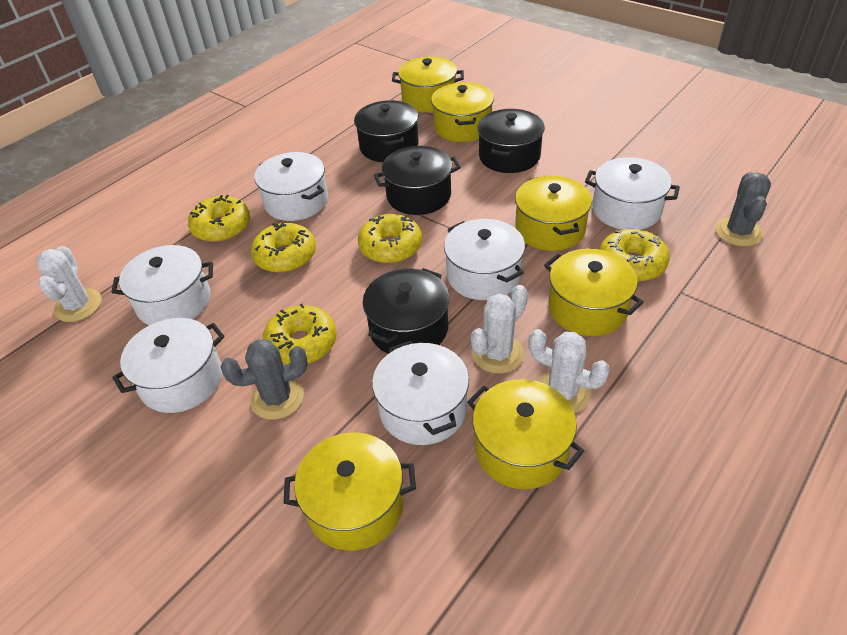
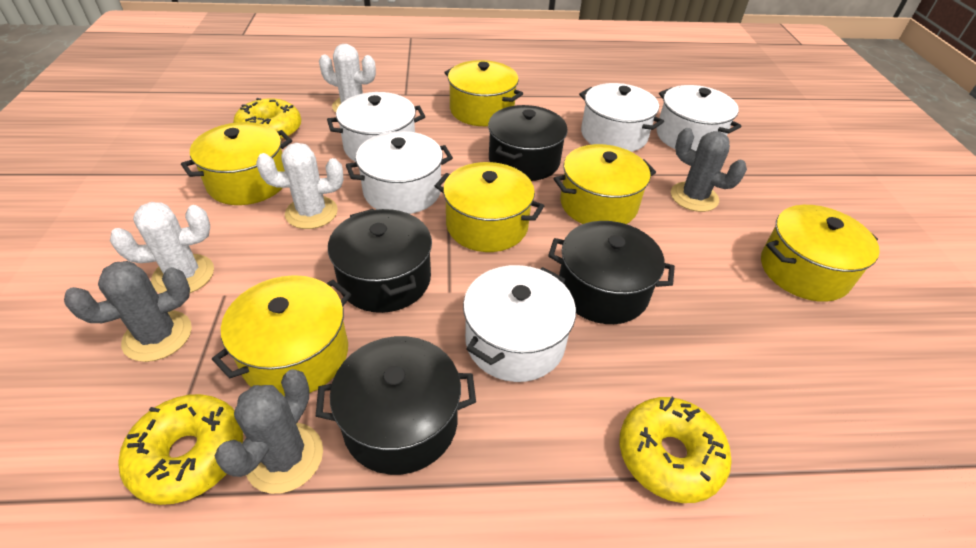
grey cactus: [221,339,308,420] [715,172,771,246] = 2 -> [64,261,192,362] [215,369,323,494] [671,128,747,212] = 3
white pot: [111,245,213,325] [112,318,225,413] [254,152,328,221] [372,341,469,445] [444,219,525,300] [585,157,680,230] = 6 -> [327,92,425,162] [346,131,453,214] [463,265,576,382] [579,83,664,152] [657,85,742,151] = 5
yellow donut: [188,195,250,242] [251,223,316,273] [262,304,336,365] [358,214,422,263] [600,229,670,281] = 5 -> [119,394,243,505] [233,98,301,141] [619,397,732,503] = 3

